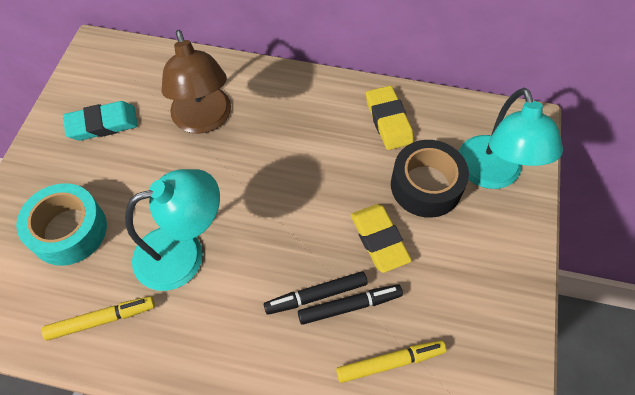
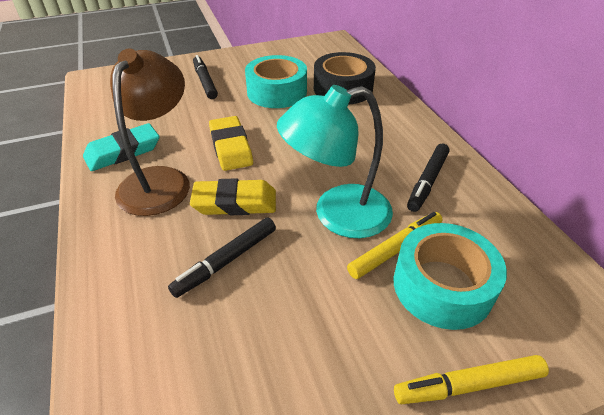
black marker: [264,271,368,315] [298,285,403,325] = 2 -> [168,218,276,298] [193,55,218,99] [407,144,449,212] = 3
turquoise lamp: [125,169,220,291] [458,88,563,189] = 2 -> [277,85,393,238] = 1
turquoise tape: [16,183,107,266] = 1 -> [245,55,307,108] [394,223,507,330] = 2

